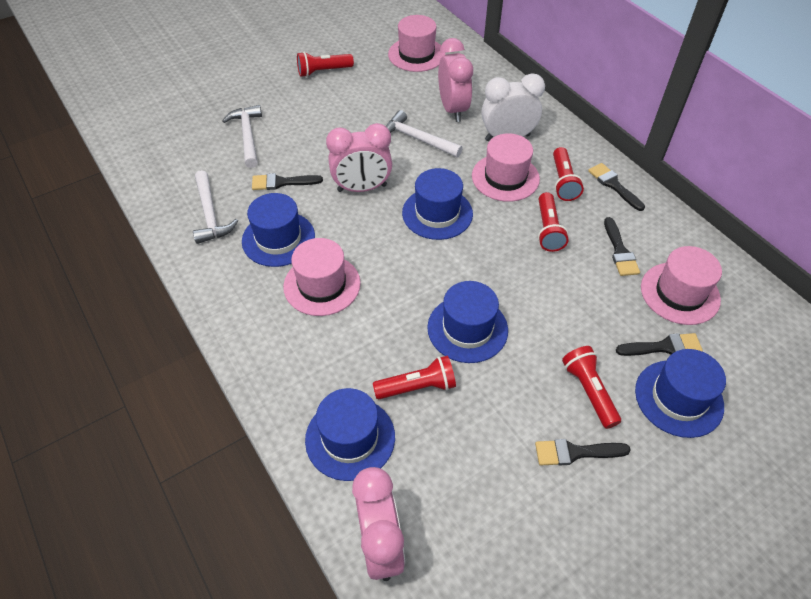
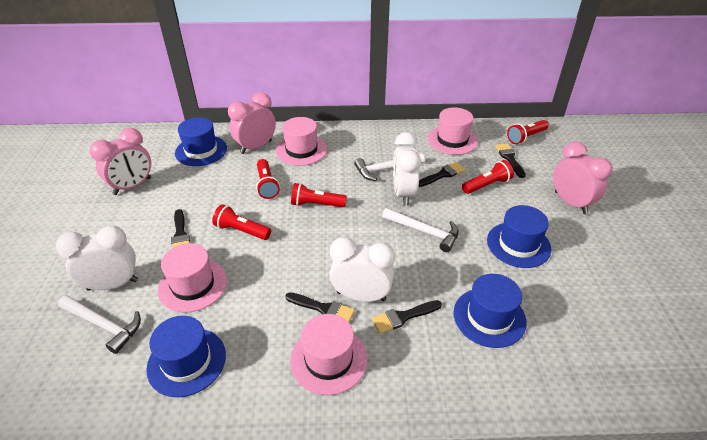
blue hat: [242,193,315,267] [305,388,395,481] [402,168,473,240] [427,281,508,363] [635,349,726,438] = 5 -> [146,316,226,397] [175,117,227,166] [454,274,527,348] [487,205,551,268] = 4
white clock: [481,73,545,141] = 1 -> [56,225,138,291] [329,237,395,302] [393,132,421,206] = 3

